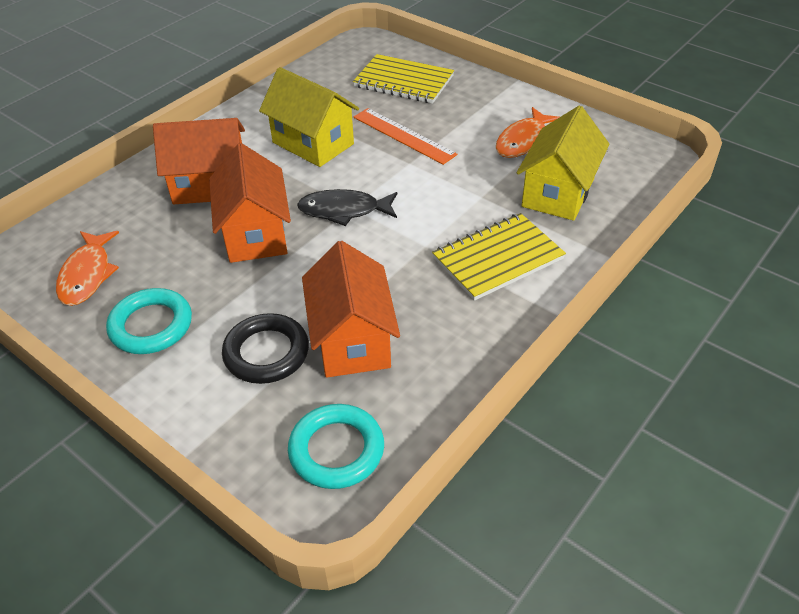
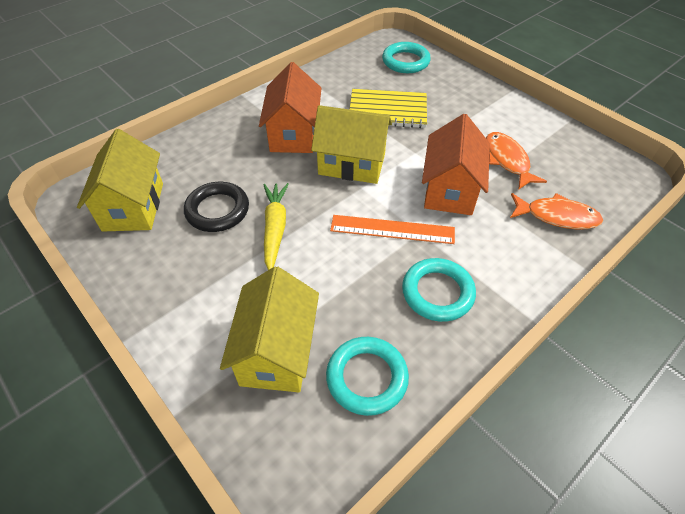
black fish: [297,189,397,226] = 1 -> none = 0
orange house: [153,118,245,204] [209,143,291,263] [302,241,400,378] = 3 -> [259,62,321,153] [422,114,490,215] = 2
turquoise ring: [106,288,192,354] [288,404,384,489] = 2 -> [326,337,409,416] [382,42,431,73] [402,258,476,322] = 3
yellow carrot: none = 0 -> [263,183,289,270] = 1
yellow house: [259,67,359,167] [517,106,610,221] = 2 -> [77,129,163,232] [220,266,319,392] [311,105,392,184] = 3
yellow notebook: [353,54,454,104] [432,213,566,301] = 2 -> [350,89,427,128] = 1

